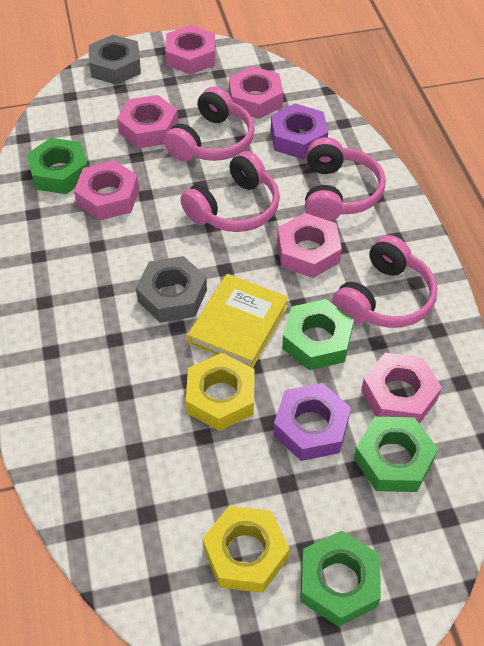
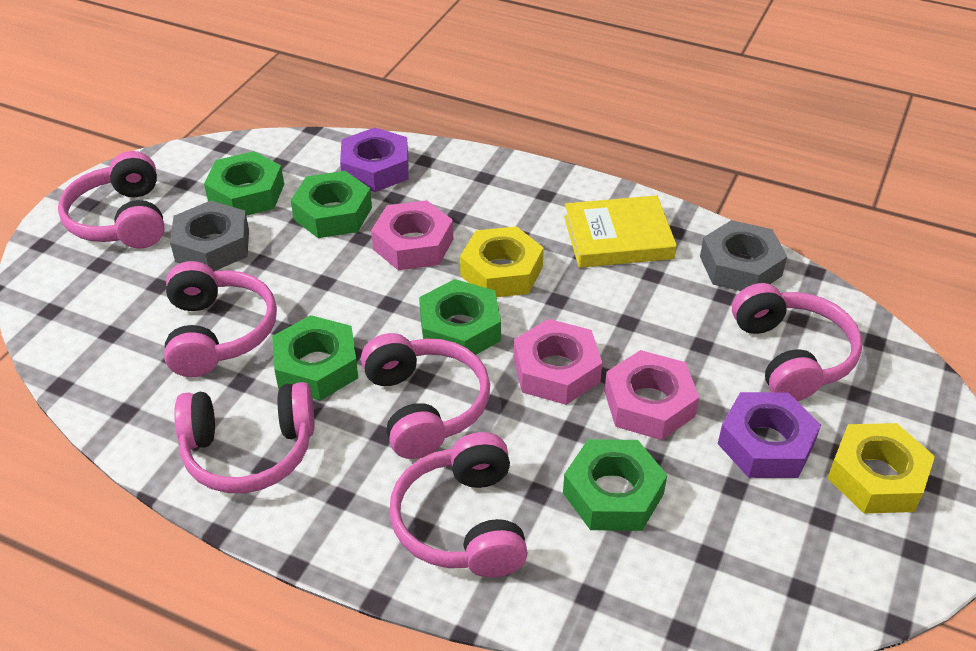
green nut: [27,138,88,194] [282,299,354,370] [300,531,381,627] [354,417,438,492] = 4 -> [204,151,284,216] [272,315,358,401] [291,171,372,238] [419,279,501,355] [563,439,667,531] = 5
pink headphones: [164,87,254,161] [180,151,280,232] [305,137,386,221] [332,235,437,328] = 4 -> [58,151,165,249] [164,261,277,377] [174,382,314,493] [361,333,490,459] [389,432,528,578] [732,283,862,401] = 6
pink nut: [74,161,139,220] [117,95,178,148] [165,25,215,75] [229,66,283,119] [277,213,342,278] [361,353,442,424] = 6 -> [371,200,453,270] [514,319,602,405] [604,350,699,440] = 3

